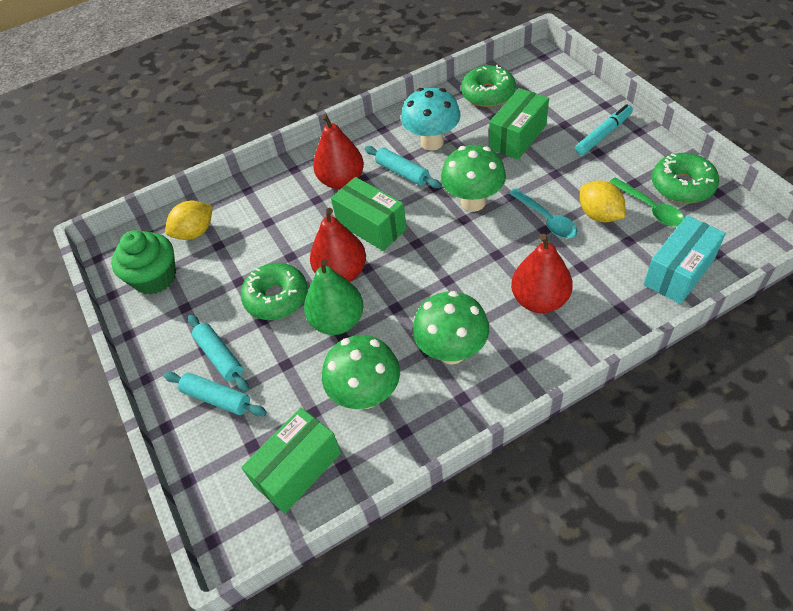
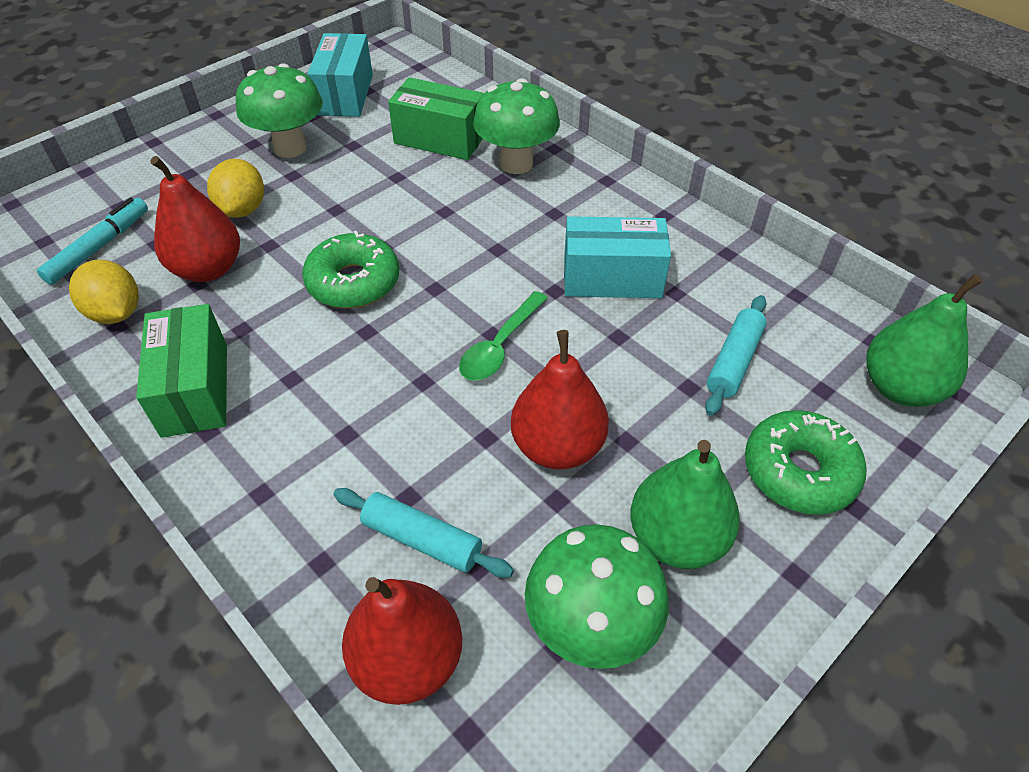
green box: [241,408,341,513] [331,177,407,251] [489,88,549,160] = 3 -> [136,304,227,438] [388,77,484,160] = 2
green cupcake: [111,230,176,295] = 1 -> none = 0
green donut: [241,263,308,320] [461,65,516,107] [652,153,719,203] = 3 -> [302,231,399,308] [745,410,867,515] = 2
green pear: [304,259,364,335] = 1 -> [630,440,740,569] [866,274,983,407] = 2
turquoise box: [644,215,726,304] = 1 -> [307,33,373,117] [564,216,671,298] = 2
turquoise mushroom: [401,88,461,151] = 1 -> none = 0
turquoise rolling pin: [164,372,267,417] [188,315,249,392] [365,146,441,188] = 3 -> [333,488,514,578] [705,295,767,416] = 2
turquoise spoon: [509,188,577,238] = 1 -> none = 0

